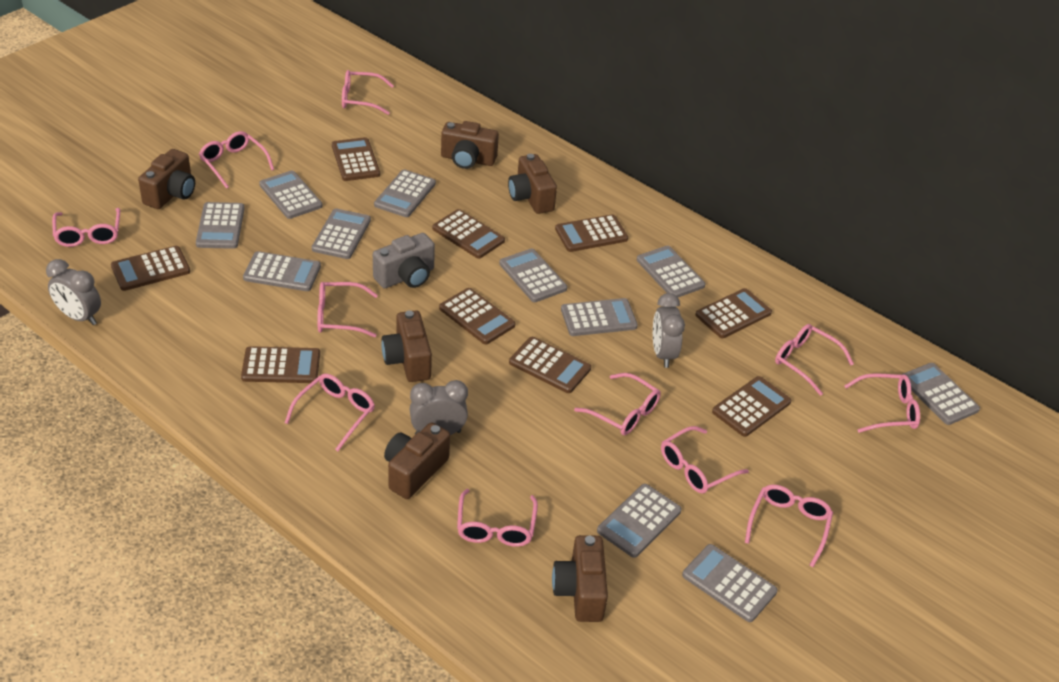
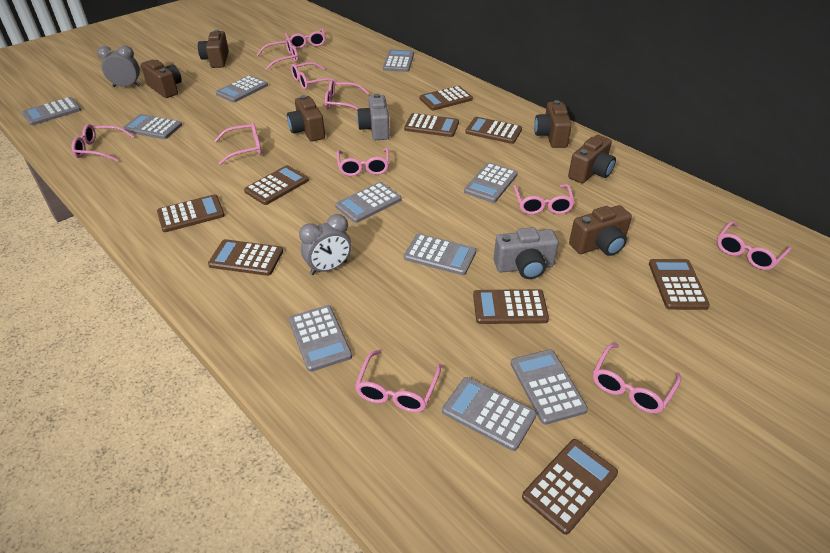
grey calculator: [196,202,245,249] [243,251,321,291] [259,170,322,219] [312,209,371,259] [374,170,436,217] [499,248,567,302] [561,298,638,336] [597,484,682,558] [637,246,705,297] [682,544,778,622] [902,363,980,425] = 11 -> [22,97,81,125] [123,114,182,139] [216,75,268,102] [289,305,352,372] [335,182,401,223] [383,49,414,72] [404,234,476,275] [442,377,537,451] [464,163,518,203] [511,349,588,425] = 10
grey camera: [373,233,435,289] = 1 -> [357,94,390,140] [493,227,559,279] = 2
grey clock: [46,259,101,325] [409,380,468,435] [653,293,685,368] = 3 -> [97,45,141,87] [299,214,351,275] = 2

